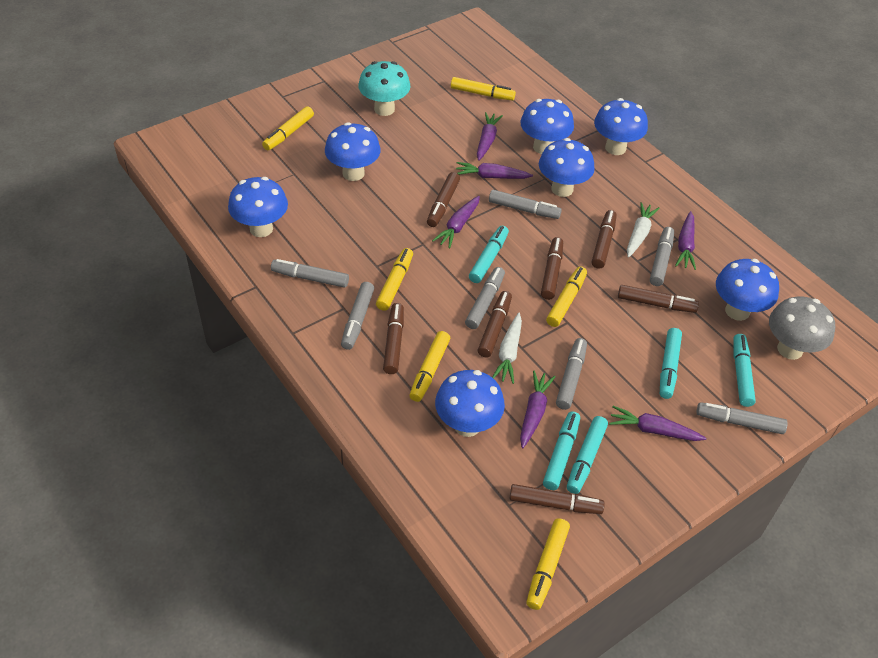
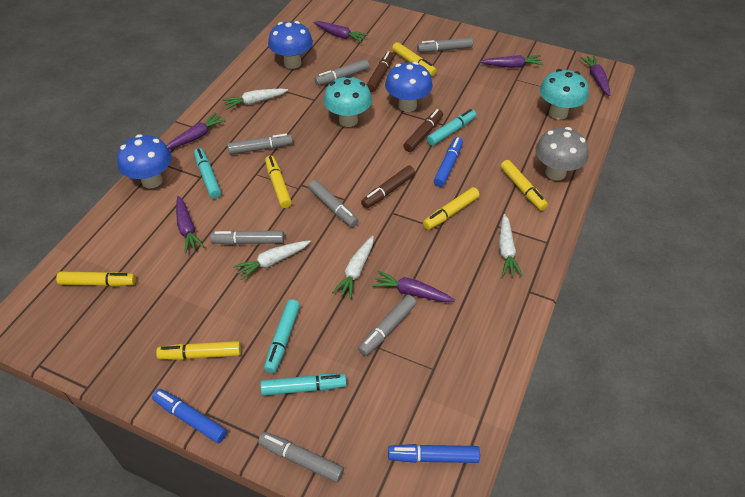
blue marker: none = 0 -> [152,389,227,443] [388,444,480,463] [434,137,463,187] = 3
blue mushroom: [228,177,288,237] [325,122,381,181] [435,370,505,437] [520,99,574,154] [539,138,595,197] [594,98,648,155] [716,259,779,321] = 7 -> [117,134,172,189] [268,21,313,69] [385,62,433,112] = 3
brown marker: [383,303,404,374] [427,172,460,227] [478,291,512,358] [510,484,605,514] [541,237,563,300] [592,210,617,269] [618,285,699,313] = 7 -> [361,165,415,209] [367,51,394,92] [403,109,443,152] = 3
turquoise marker: [469,226,509,283] [543,411,580,490] [567,416,608,494] [660,328,682,399] [733,334,756,407] = 5 -> [194,148,221,199] [260,374,347,396] [264,299,300,373] [427,109,476,146] = 4
turquoise mushroom: [358,61,410,116] = 1 -> [324,75,372,127] [540,69,589,120] = 2
white carrot: [492,313,522,384] [627,202,660,258] = 2 -> [222,89,288,110] [233,240,311,280] [332,236,374,299] [499,214,523,276] = 4

